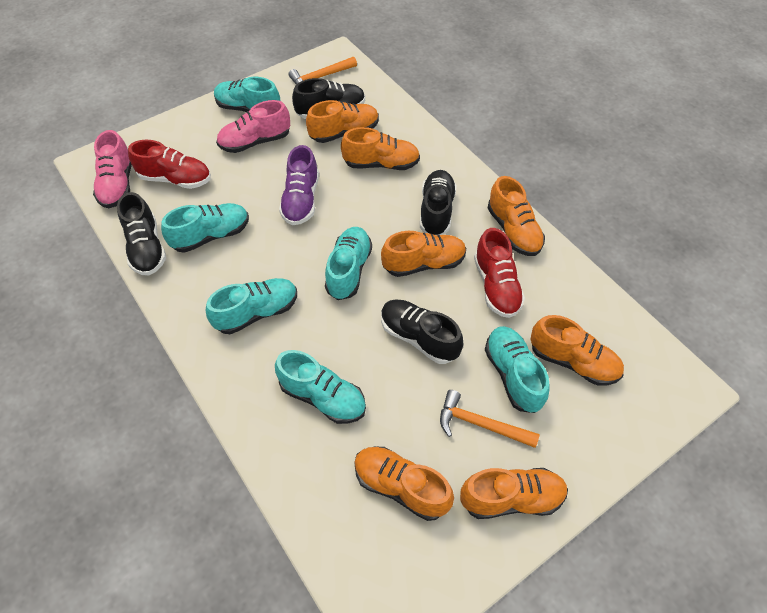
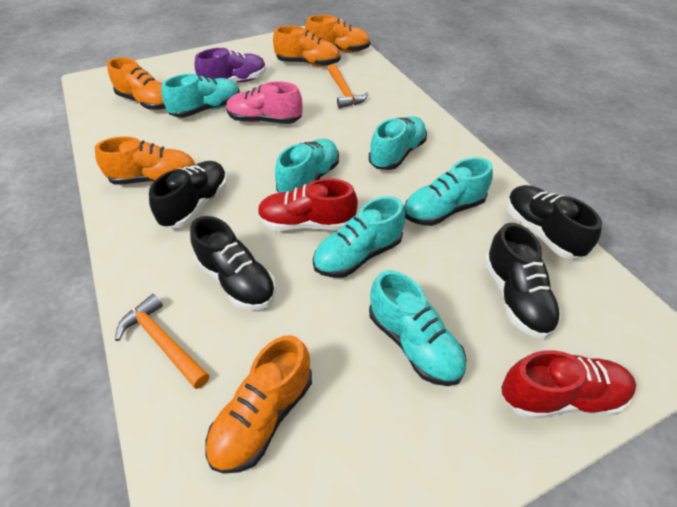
orange shoe: [306,100,379,143] [341,127,420,170] [354,446,454,521] [381,231,466,277] [460,468,568,519] [488,176,545,256] [531,315,624,386] = 7 -> [95,136,195,185] [107,58,166,110] [205,335,312,474] [273,26,340,67] [305,15,370,53] = 5
pink shoe: [93,130,132,208] [216,100,290,153] = 2 -> [226,81,303,124] = 1

